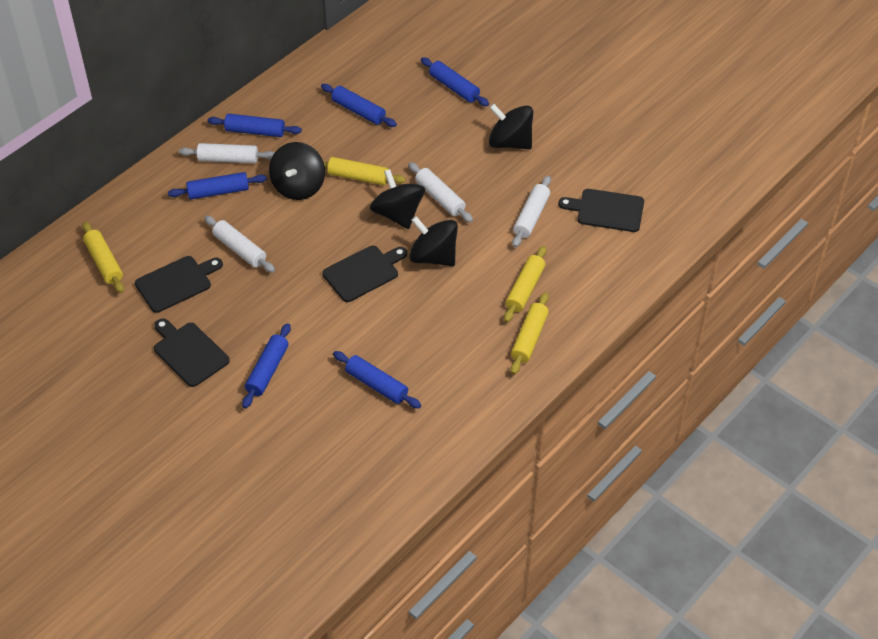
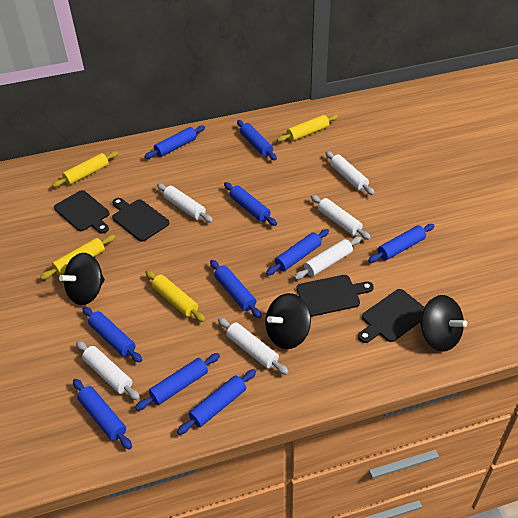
black spinning top: [269,142,325,200] [370,169,425,229] [409,216,458,266] [489,104,533,149] = 4 -> [59,253,105,305] [265,293,311,349] [420,295,467,352] = 3
blue rolling pin: [168,172,267,200] [208,114,302,137] [242,323,291,408] [321,84,397,127] [333,351,421,408] [421,57,489,106] = 6 -> [73,379,132,449] [82,307,142,362] [135,353,220,410] [144,125,205,159] [177,369,256,435] [210,260,262,318] [224,182,277,226] [237,120,277,160] [266,229,329,275] [368,224,434,263] = 10
white rolling pin: [179,143,274,164] [204,216,275,273] [408,162,473,223] [512,176,551,247] = 4 -> [76,341,140,400] [157,183,213,223] [218,318,289,375] [294,237,361,280] [311,195,371,240] [325,151,375,195] = 6

